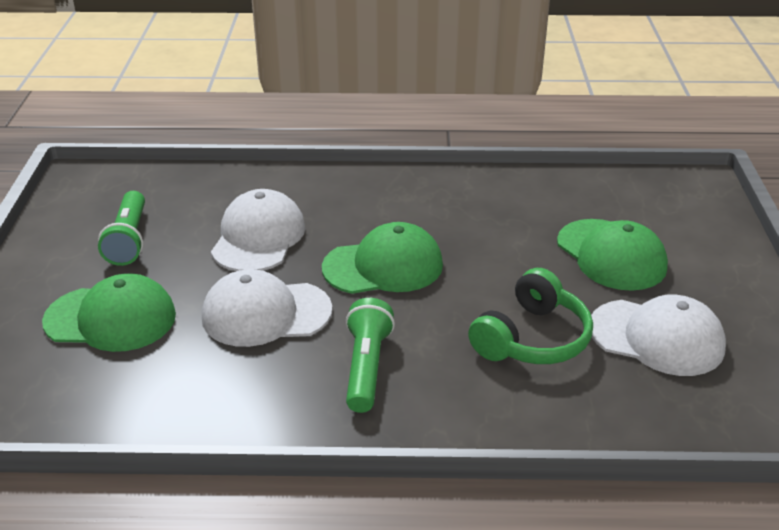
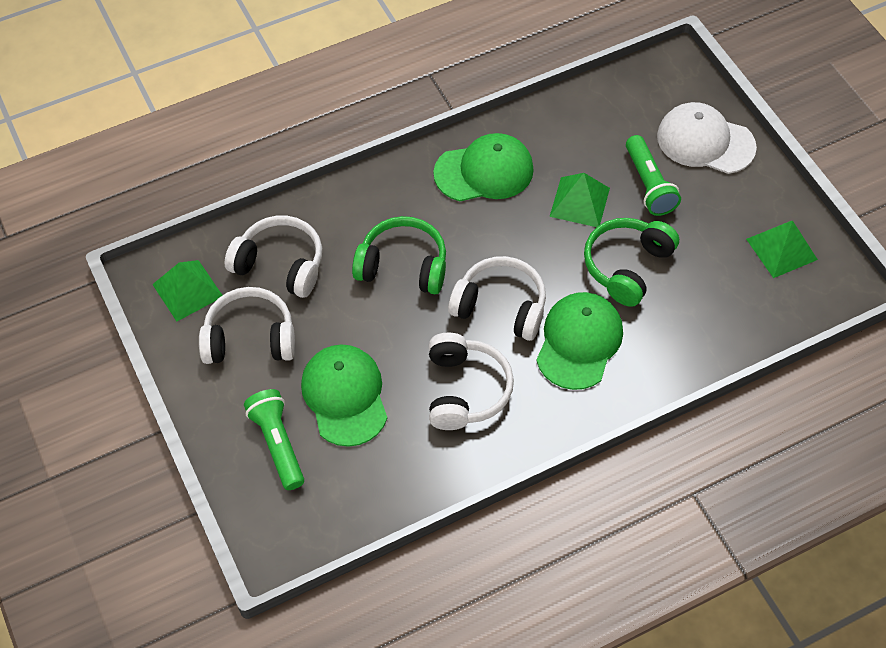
green headphones: [468,268,593,364] = 1 -> [352,216,446,294] [584,218,679,307] = 2
green pyramid: none = 0 -> [152,260,223,321] [550,173,610,227] [746,221,818,278] = 3
white cap: [202,269,332,347] [211,189,305,271] [591,295,726,376] = 3 -> [657,102,757,174] = 1
white headphones: none = 0 -> [199,287,295,364] [224,216,322,298] [429,333,514,430] [448,256,546,341] = 4

